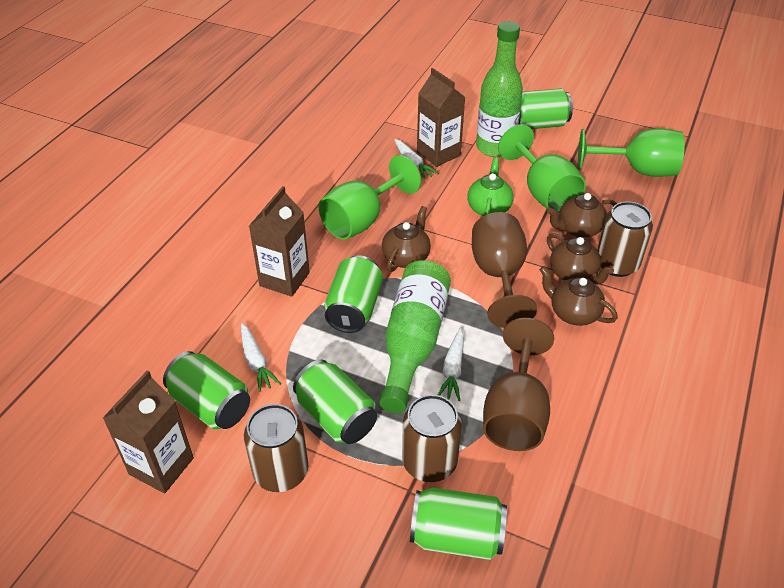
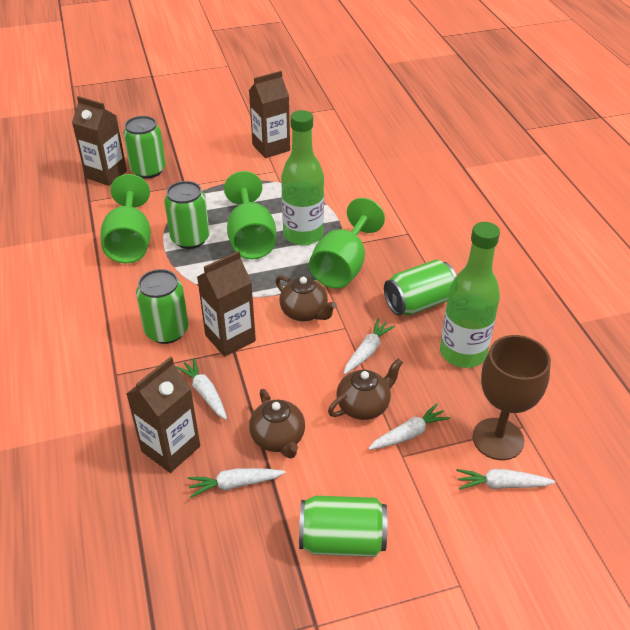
brown can: [244,404,308,492] [402,395,462,482] [597,202,653,277] = 3 -> none = 0
brown carton: [103,370,194,493] [249,186,310,297] [417,68,465,167] = 3 -> [72,96,127,186] [126,357,200,473] [197,251,256,357] [249,71,290,158] = 4
brown goblet: [472,212,537,328] [483,318,554,451] = 2 -> [472,335,551,460] = 1
brown teapot: [382,206,431,272] [540,266,618,326] [547,193,617,238] [547,233,614,284] = 4 -> [249,389,305,459] [275,275,337,321] [328,358,403,420] = 3
green teapot: [467,158,514,216] = 1 -> none = 0
white carrot: [241,323,281,392] [394,139,439,180] [438,328,464,401] = 3 -> [176,358,227,420] [188,468,285,498] [344,319,395,374] [368,403,450,450] [456,469,555,490] = 5

